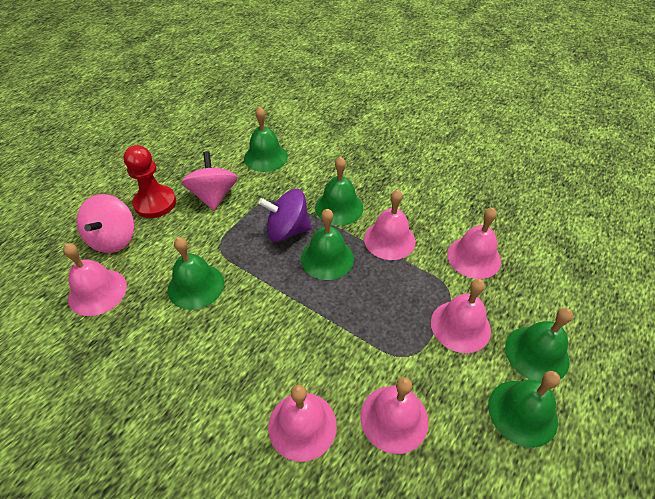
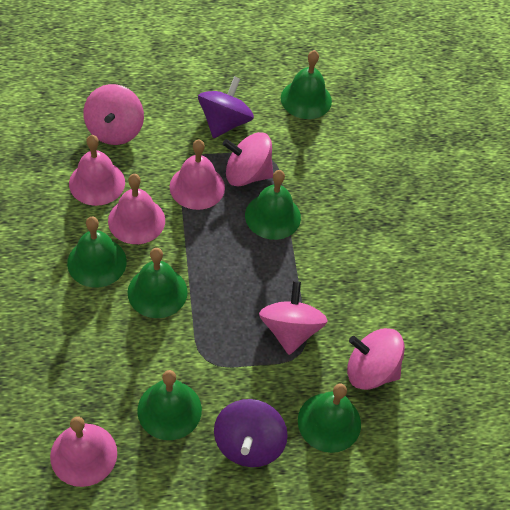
pink bell: [63,243,127,316] [268,385,337,462] [360,377,429,454] [364,190,416,260] [431,279,491,353] [447,208,501,279] = 6 -> [50,416,117,487] [69,135,125,206] [108,174,165,244] [170,140,225,210] = 4
pink spinning top: [77,194,134,253] [182,151,237,211] = 2 -> [83,84,144,145] [223,132,273,187] [259,281,328,355] [347,328,405,390] = 4
purple spinning top: [258,189,312,242] = 1 -> [198,76,254,138] [214,399,288,467] = 2
red pawn: [124,145,176,218] = 1 -> none = 0

